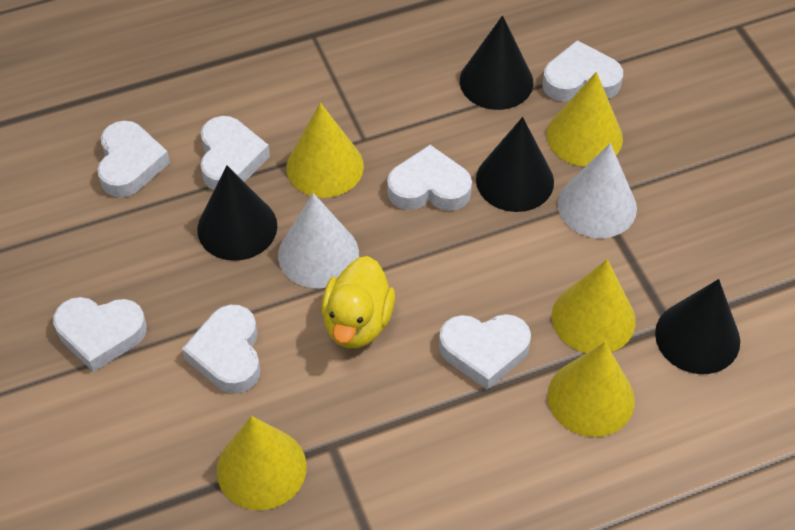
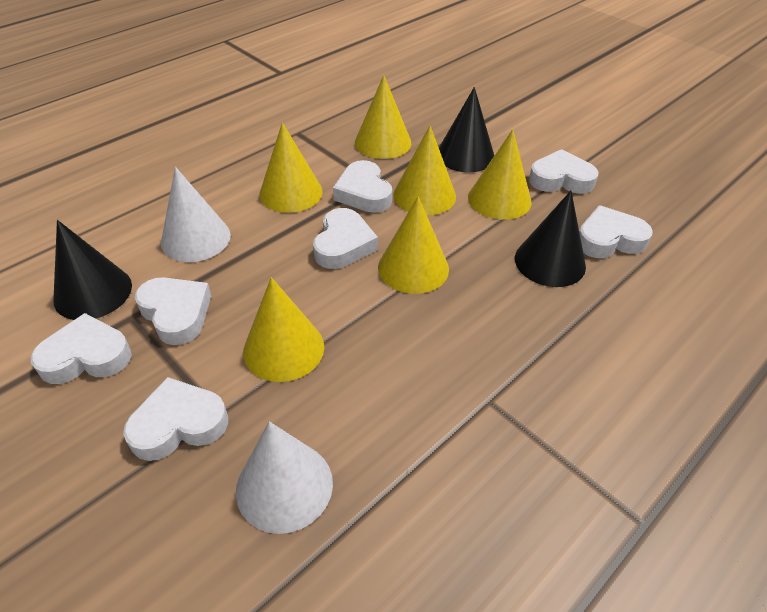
black cone: [197,165,277,261] [460,15,533,110] [476,117,554,212] [655,279,740,374] = 4 -> [53,220,132,320] [439,87,494,172] [515,191,586,287] = 3
yellow cone: [217,416,307,510] [286,103,364,198] [547,72,623,166] [547,342,635,437] [552,259,635,353] = 5 -> [243,277,324,382] [260,122,323,213] [355,75,411,159] [378,196,449,294] [393,126,456,215] [468,129,532,220] = 6
yellow duck: [321,256,395,348] = 1 -> none = 0

